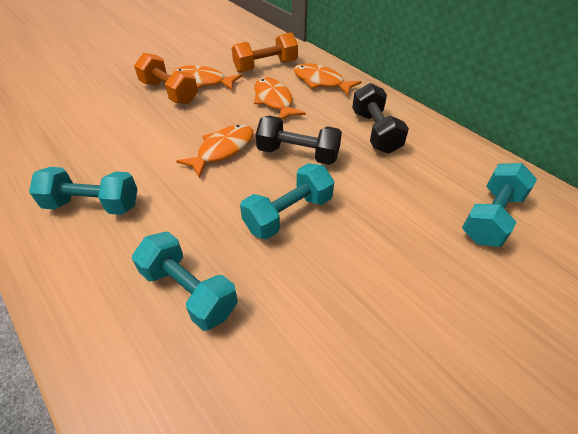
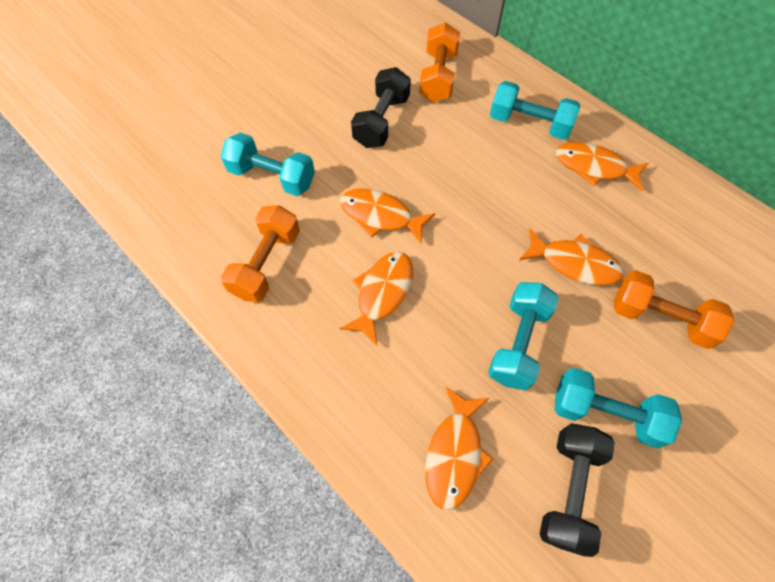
orange dumbbell: [134,53,198,104] [232,32,298,73] = 2 -> [221,205,300,302] [419,22,460,102] [614,270,735,349] = 3
orange fish: [172,65,242,91] [176,124,253,178] [254,77,306,120] [293,63,361,96] = 4 -> [340,188,435,245] [340,252,413,346] [425,387,493,510] [519,228,624,285] [556,142,648,191] = 5

